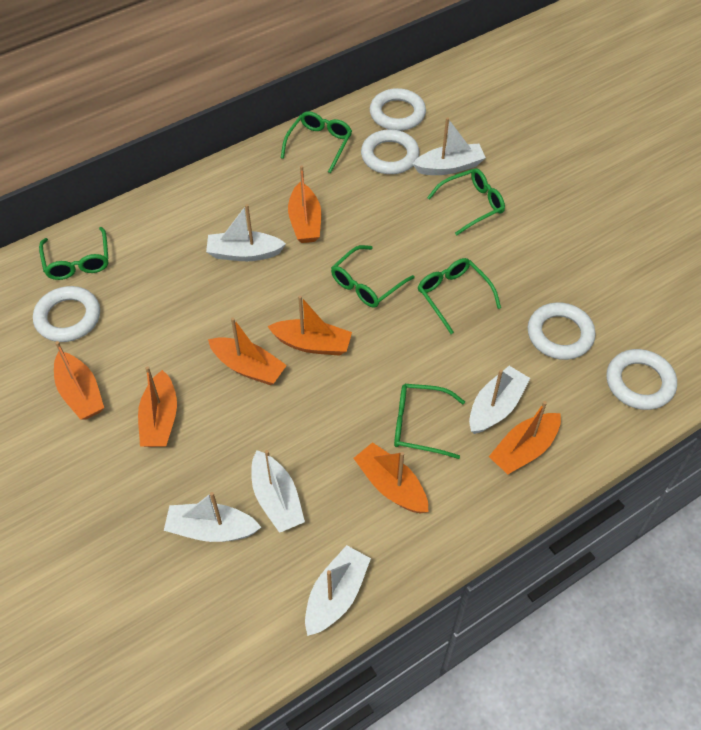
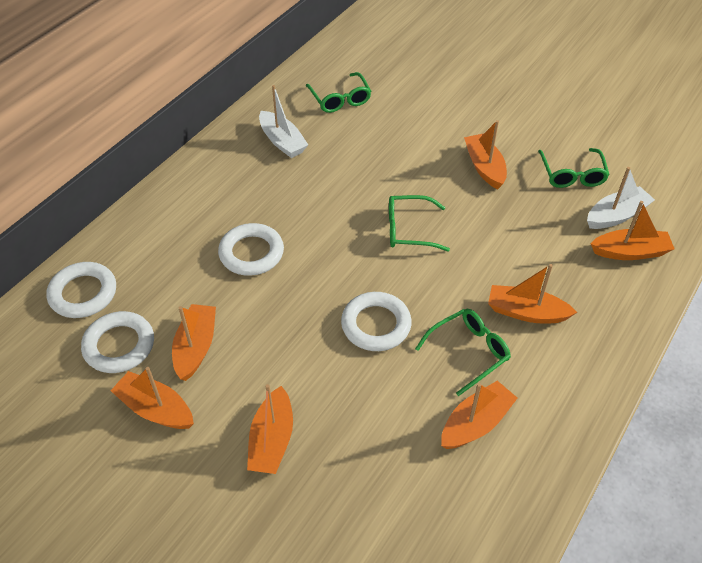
green glasses: [39,227,108,280] [281,111,352,173] [331,245,415,308] [394,384,465,459] [418,258,501,334] [427,168,505,236] = 6 -> [306,72,371,113] [389,195,450,252] [415,309,511,396] [538,148,610,188] = 4
white boat: [164,492,261,542] [206,204,286,261] [251,450,305,533] [305,545,371,636] [413,117,486,175] [469,366,530,434] = 6 -> [259,85,308,158] [587,167,655,229] = 2
white ring: [33,286,100,342] [361,129,419,174] [370,88,426,131] [528,302,595,360] [606,349,677,410] = 5 -> [46,262,116,318] [81,311,154,373] [218,223,284,276] [341,292,412,351] = 4

